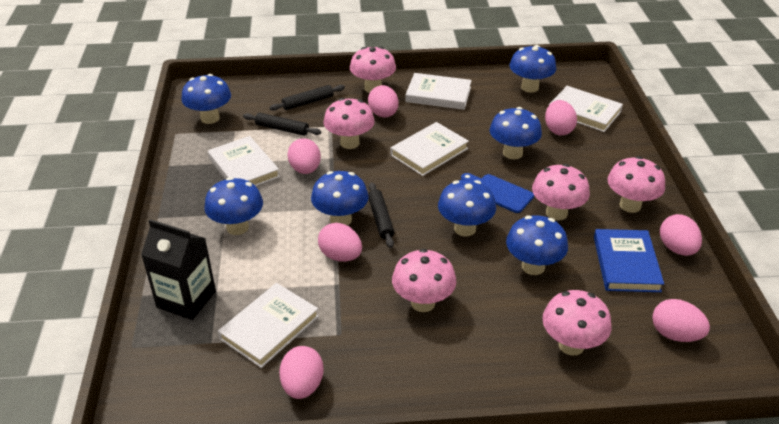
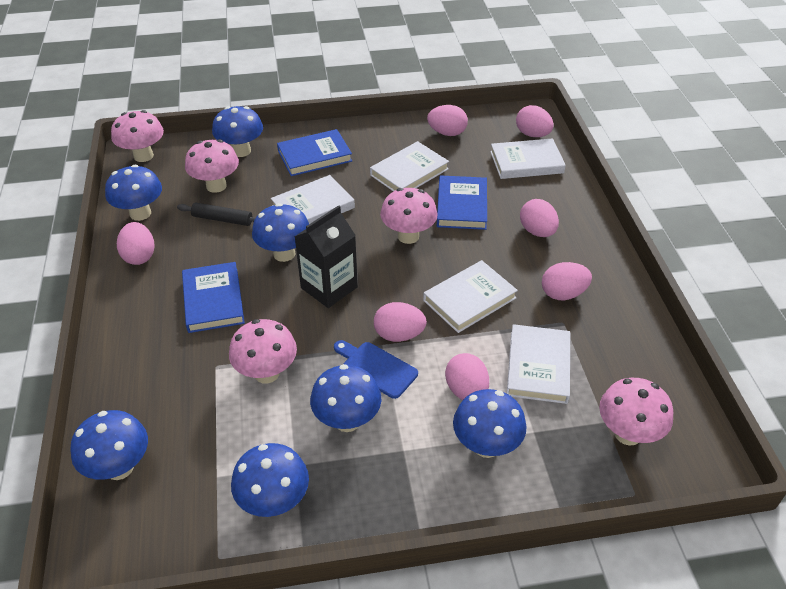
black rolling pin: [243,113,321,136] [269,85,345,111] [368,182,395,248] = 3 -> [177,202,256,226] = 1
blue book: [594,229,664,292] = 1 -> [182,262,245,333] [277,129,352,176] [437,175,487,230] = 3
pink mushroom: [323,98,375,149] [350,47,396,93] [392,249,456,312] [532,164,590,221] [542,290,611,356] [607,156,665,213] = 6 -> [111,110,164,162] [185,139,239,193] [229,319,297,384] [380,188,438,244] [599,378,673,446] = 5

